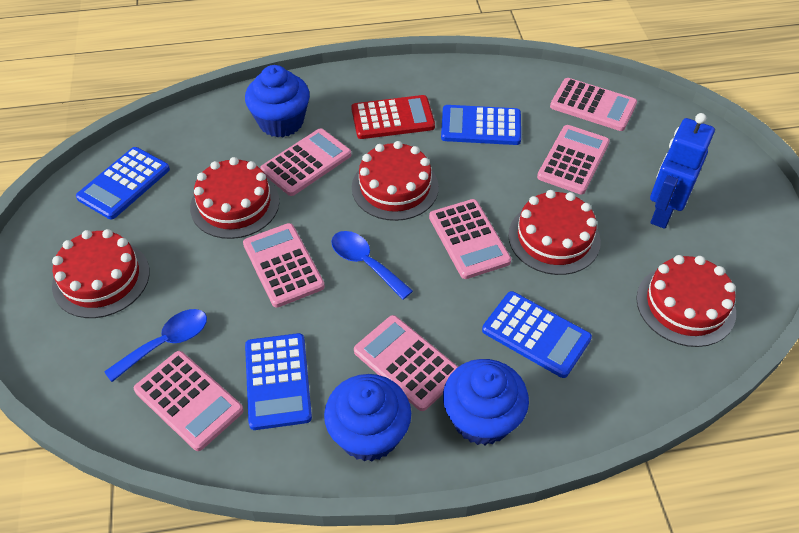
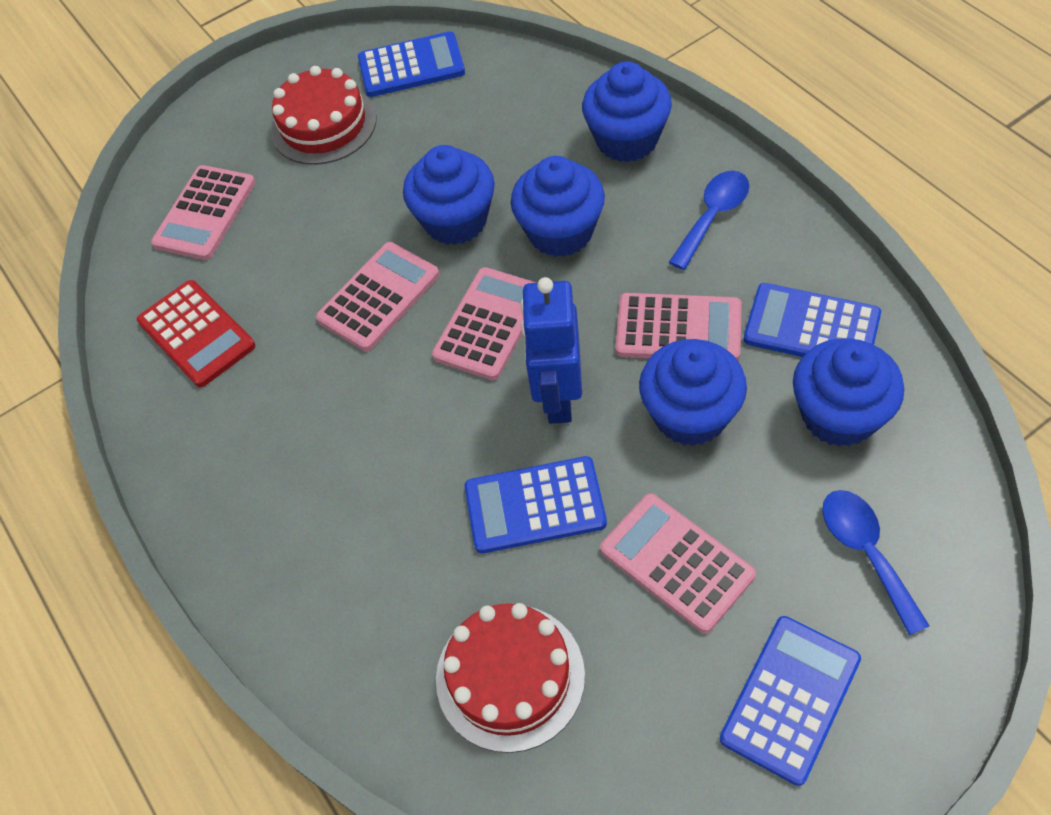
blue cupcake: [245,65,310,137] [324,374,411,461] [443,359,529,445] = 3 -> [403,145,495,245] [511,156,605,257] [582,61,672,162] [639,339,747,446] [793,338,904,447] = 5
pink calculator: [134,351,244,451] [243,223,325,308] [260,128,351,196] [354,315,458,411] [429,199,511,279] [537,125,610,194] [550,78,637,131] = 7 -> [151,165,256,260] [316,242,440,351] [432,267,537,380] [600,493,756,633] [615,293,742,360] = 5
red cake: [52,229,150,318] [190,157,279,239] [352,141,439,221] [508,190,601,275] [636,255,736,347] = 5 -> [270,66,377,165] [436,603,585,753] = 2

